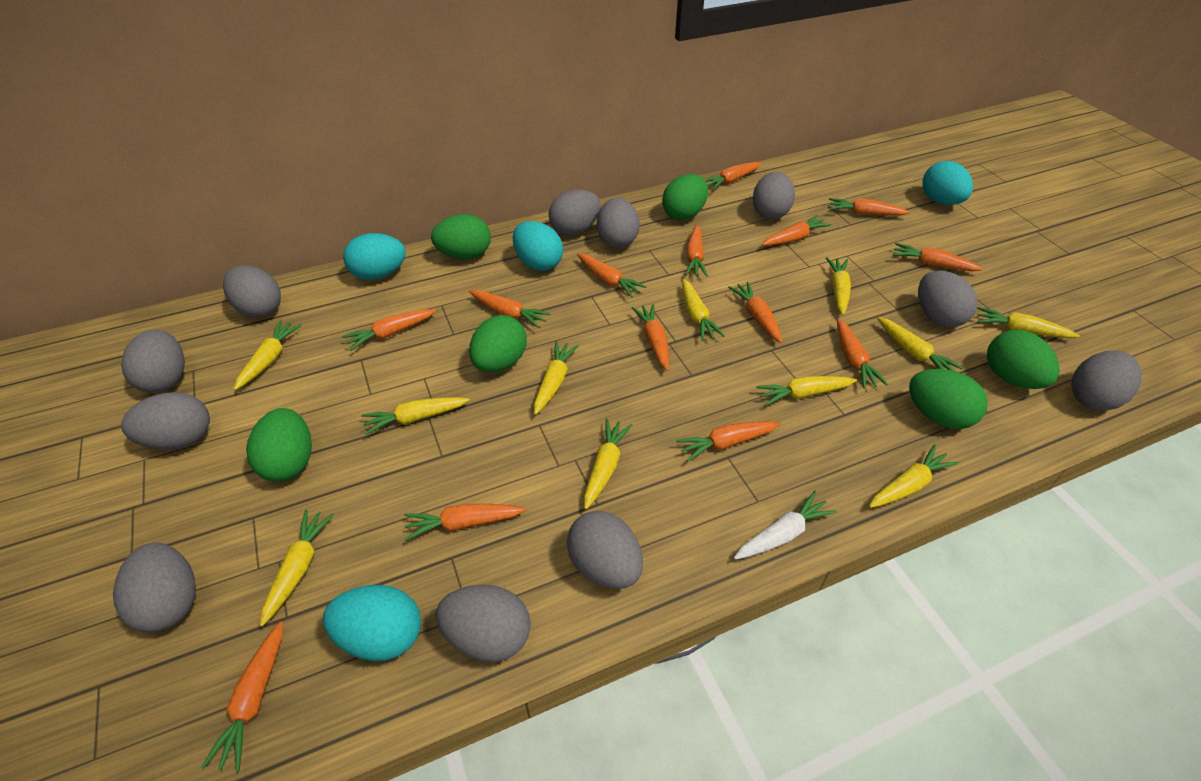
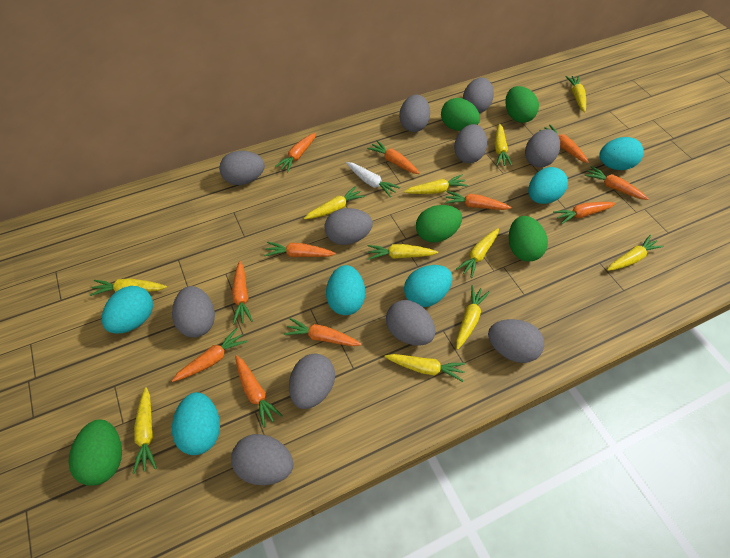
green egg: [246,408,312,482] [431,214,491,259] [469,315,527,372] [662,174,708,220] [909,369,988,429] [987,330,1060,389] = 6 -> [68,420,122,486] [416,205,462,243] [441,98,480,131] [505,86,539,123] [509,216,548,262] = 5
orange carrot: [201,621,283,772] [342,309,436,351] [405,504,526,540] [469,290,550,328] [577,253,647,298] [632,304,669,371] [676,421,781,462] [685,225,708,277] [705,162,761,190] [728,282,783,343] [761,215,831,246] [829,198,910,216] [837,318,888,389] [893,243,983,271] = 14 -> [171,328,247,382] [232,261,253,325] [235,355,283,428] [264,242,336,257] [275,132,316,173] [284,318,362,346] [367,140,420,174] [445,191,511,210] [539,125,589,163] [553,202,616,224] [585,166,649,200] = 11
turquoise egg: [323,585,421,661] [343,233,406,280] [513,221,563,271] [922,161,973,205] = 4 -> [102,286,153,334] [172,392,220,455] [326,265,365,315] [404,265,452,307] [528,167,568,204] [599,137,644,170] = 6

